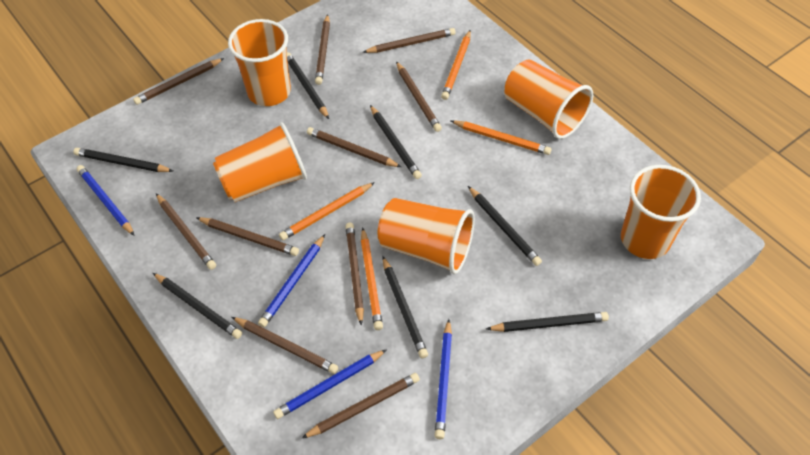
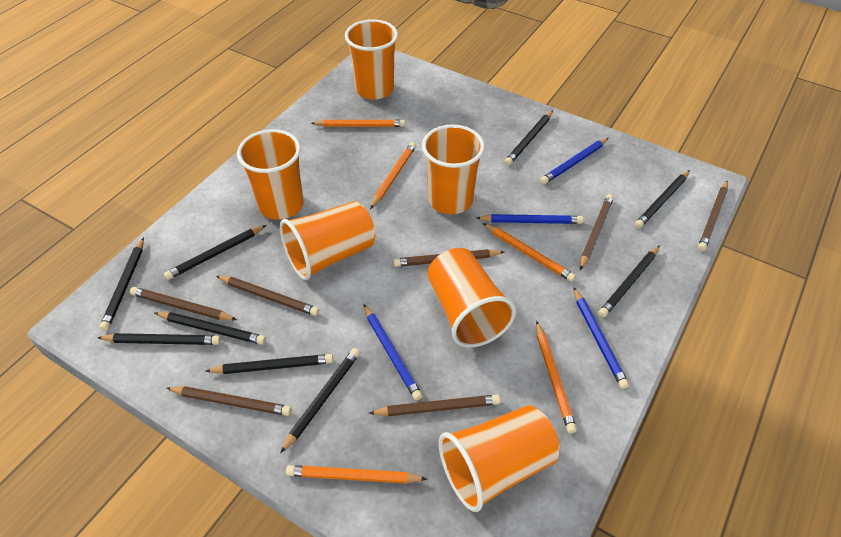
black pencil: [73,148,173,172] [153,273,242,339] [287,52,329,119] [370,105,422,179] [383,256,428,358] [468,186,542,266] [486,312,609,332] = 7 -> [97,333,221,345] [100,237,144,331] [155,312,266,345] [164,225,266,280] [206,354,333,374] [280,348,360,453] [505,110,553,165] [598,245,660,317] [635,170,690,228] = 9
brown pencil: [133,58,224,105] [156,194,216,270] [196,217,299,256] [232,317,338,374] [301,373,420,439] [307,127,401,167] [315,14,330,85] [345,223,364,326] [363,28,456,53] [396,61,442,132] = 10 -> [130,287,237,320] [166,386,291,416] [216,276,319,316] [369,395,500,416] [394,249,504,267] [580,194,614,270] [698,181,728,251] = 7
orange cup: [213,122,307,202] [228,19,291,106] [378,198,475,274] [505,59,593,139] [621,165,701,259] = 5 -> [237,129,304,220] [280,201,375,280] [345,19,398,100] [422,124,485,214] [427,248,516,347] [439,405,559,512] = 6
orange pencil: [279,182,375,240] [361,227,383,330] [441,30,471,100] [451,120,552,155] = 4 -> [286,465,427,483] [311,120,405,127] [370,142,416,209] [483,223,576,282] [536,321,577,433] = 5

